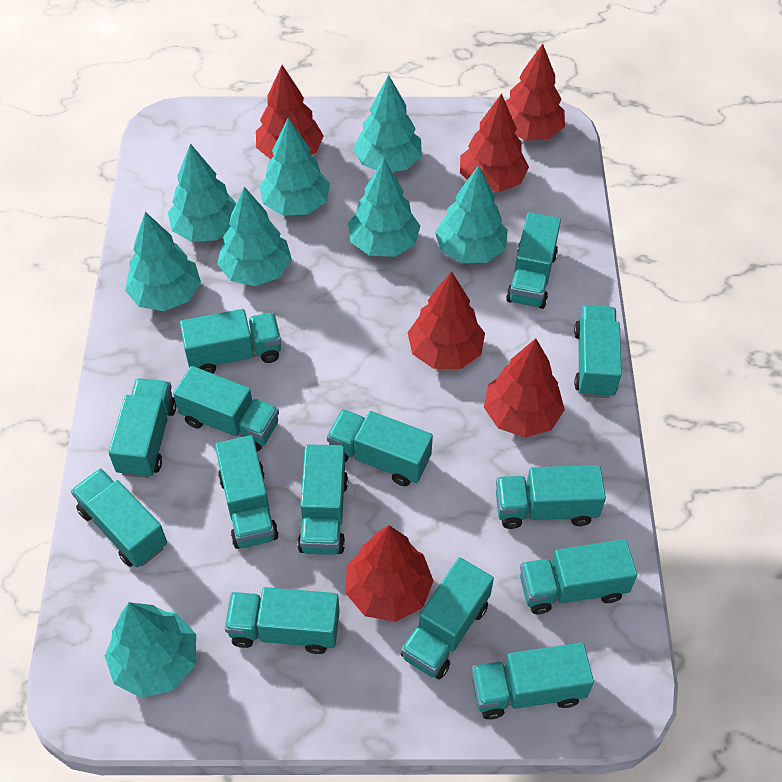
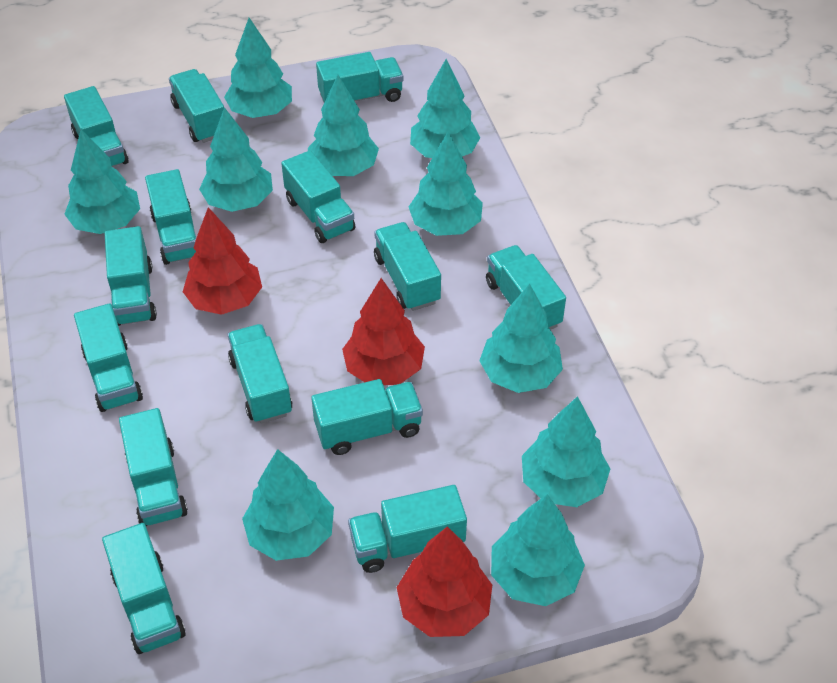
red tree: [256,65,324,159] [346,525,434,622] [407,271,485,369] [460,93,529,192] [484,338,565,438] [505,44,565,141] = 6 -> [183,207,262,315] [342,278,425,385] [397,526,492,637] = 3
turquoise tree: [105,602,196,698] [125,212,201,311] [168,143,236,242] [217,187,292,286] [259,118,330,216] [348,159,420,257] [353,75,422,172] [435,165,508,263] = 8 -> [64,129,140,234] [199,107,273,212] [224,18,292,118] [242,449,334,561] [308,75,379,176] [409,132,483,236] [410,59,480,158] [479,284,563,393] [491,494,585,606] [522,396,610,507] = 10

